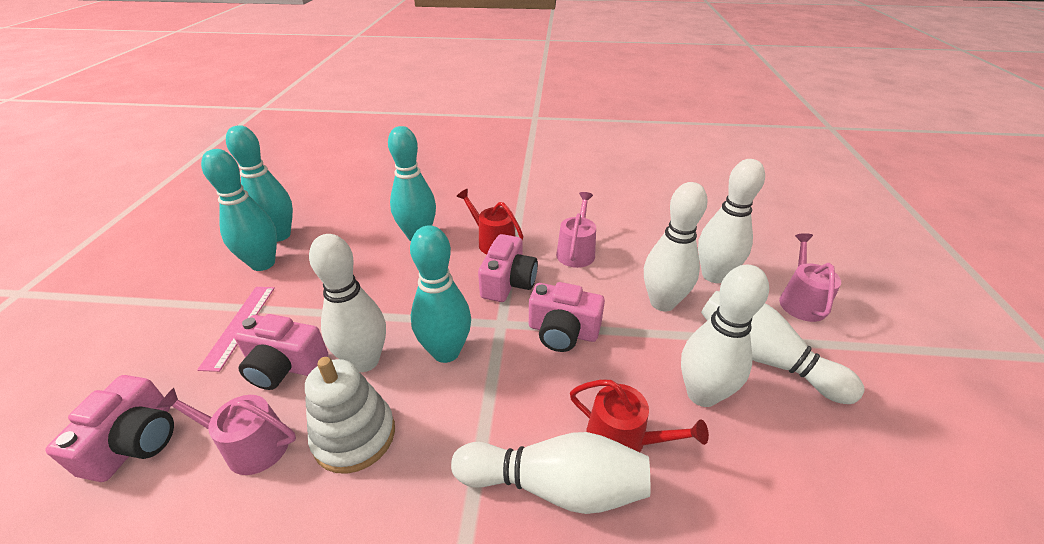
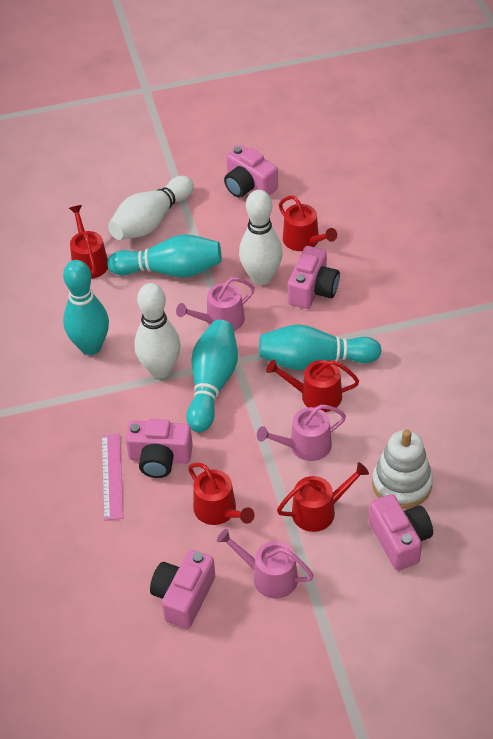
pink camera: [45,375,174,482] [234,314,328,390] [478,234,538,302] [529,282,605,352] = 4 -> [126,419,193,478] [150,550,215,629] [224,145,278,198] [288,246,340,309] [369,494,433,571] = 5
red watering can: [456,189,523,254] [570,380,709,452] = 2 -> [69,205,108,279] [188,463,255,525] [266,360,359,412] [277,462,369,532] [279,195,337,251] = 5
white bowling pin: [309,234,386,372] [451,432,650,514] [644,182,708,312] [681,265,769,407] [698,159,765,283] [701,291,865,404] = 6 -> [108,176,194,240] [134,283,181,379] [239,190,283,285] = 3

